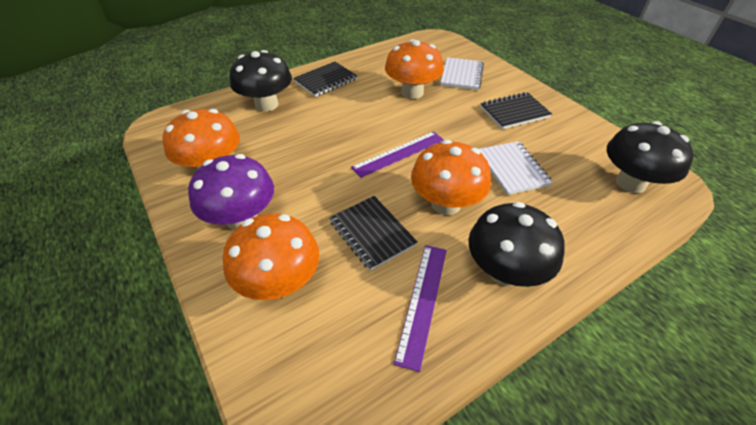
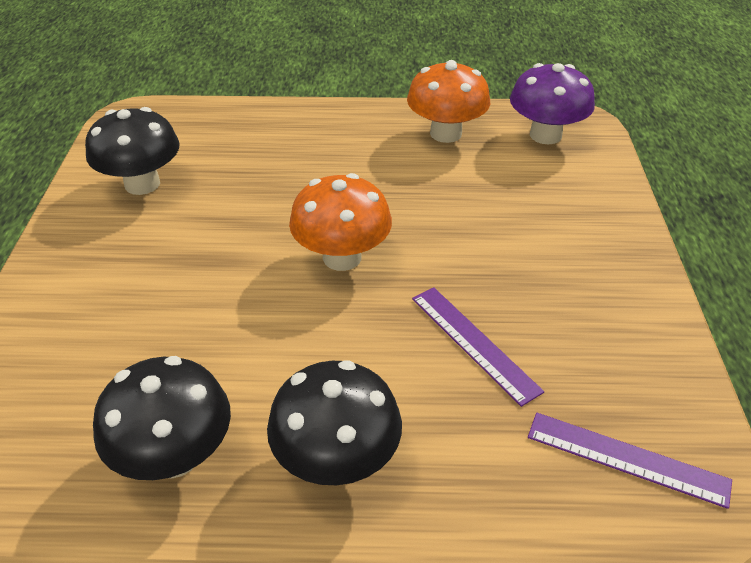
black notebook: [293,62,357,97] [329,196,417,271] [480,92,552,129] = 3 -> none = 0
orange mushroom: [163,109,240,169] [223,213,320,300] [385,39,444,99] [411,140,491,215] = 4 -> [289,173,392,271] [407,60,490,143] = 2
white notebook: [440,57,484,90] [479,141,553,195] = 2 -> none = 0

